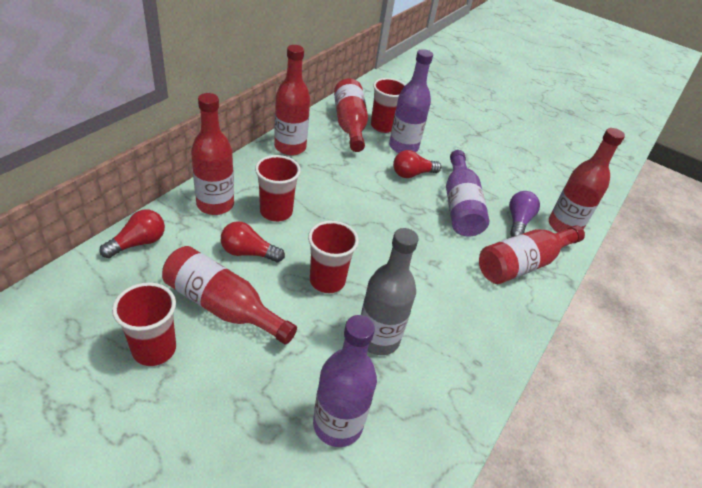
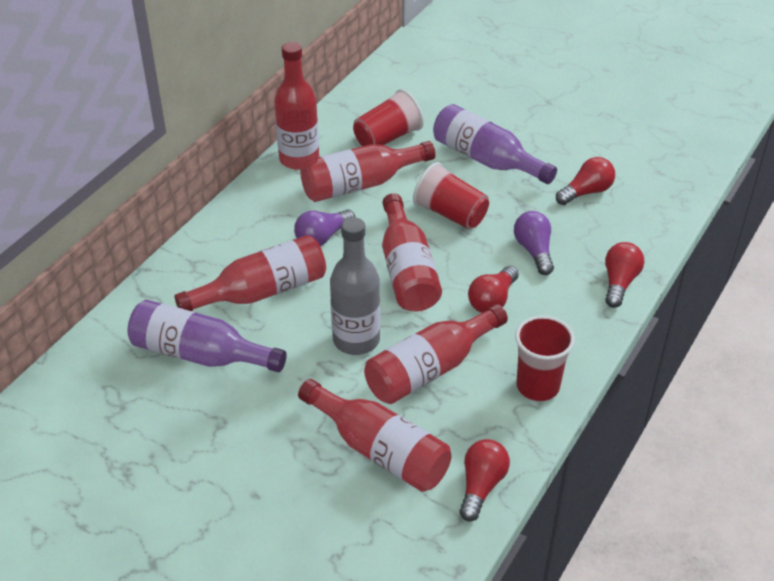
purple bottle: [313,315,377,447] [389,49,433,153] [446,150,489,237] = 3 -> [127,300,287,372] [433,104,557,184] = 2
purple light bulb: [509,191,540,237] = 1 -> [294,209,355,246] [514,211,554,275] = 2
red cup: [112,282,176,366] [255,155,301,222] [308,221,359,293] [371,78,406,133] = 4 -> [353,89,424,146] [413,162,489,229] [515,315,575,401] = 3
red light bulb: [99,209,165,258] [221,221,285,262] [393,150,441,178] = 3 -> [459,439,510,522] [468,266,519,313] [556,157,615,205] [605,242,644,308] = 4

